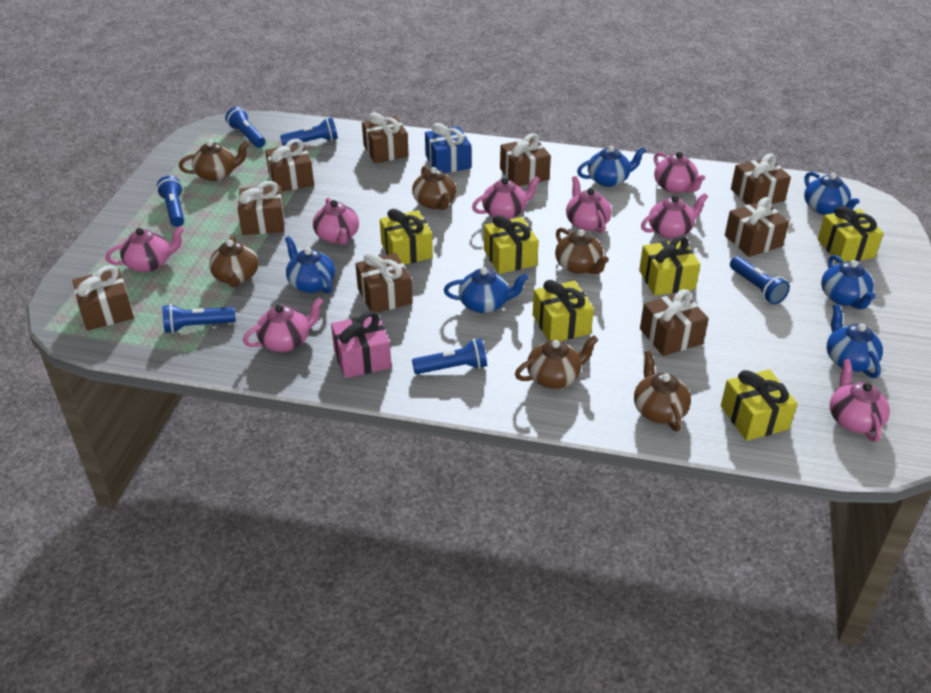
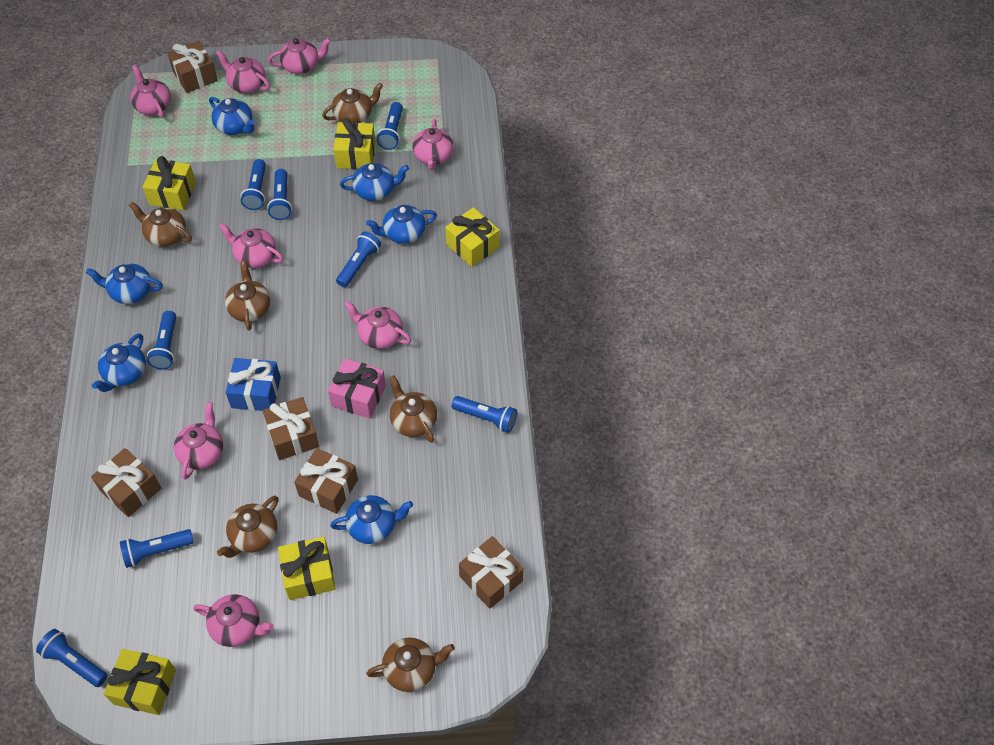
blue flashlight: [157,176,184,227] [162,304,235,333] [225,107,265,148] [280,118,338,146] [412,339,487,374] [730,256,790,304] = 6 -> [36,629,107,687] [120,529,194,568] [147,311,176,370] [241,159,266,210] [267,169,292,220] [336,231,381,287] [377,102,403,150] [452,396,517,433] = 8
brown gift: [72,265,134,331] [238,181,285,235] [265,139,314,192] [355,253,413,313] [362,112,409,163] [500,133,551,186] [640,289,709,356] [725,197,789,257] [731,154,791,205] = 9 -> [91,448,161,517] [167,41,218,93] [263,397,319,460] [294,448,358,514] [459,536,524,609] = 5
yellow gift: [380,209,433,265] [484,215,539,274] [533,280,594,341] [639,236,701,296] [721,369,797,441] [818,206,884,264] = 6 -> [104,649,176,715] [143,156,196,210] [278,537,336,600] [333,118,376,169] [445,207,500,267] = 5

